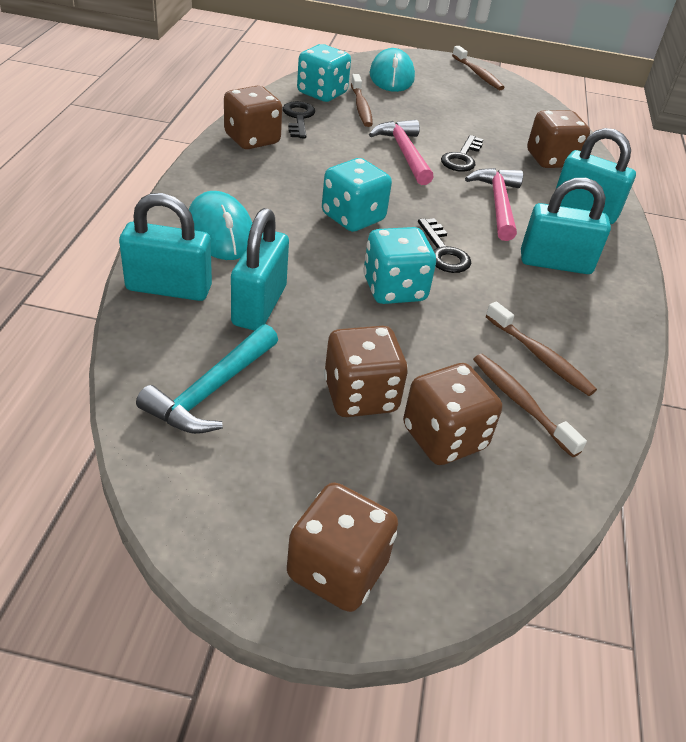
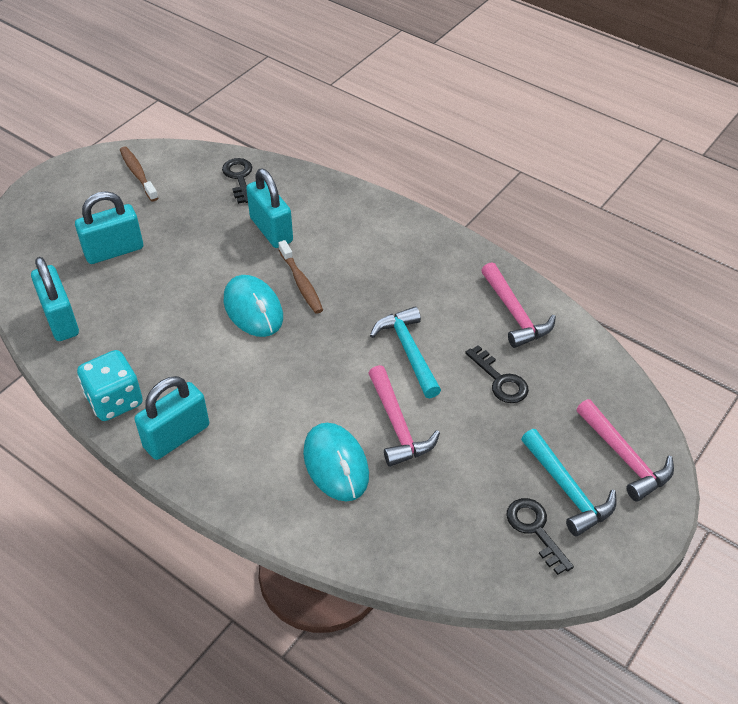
brown dice: [224,86,282,149] [287,482,398,612] [324,326,408,417] [403,363,502,465] [527,110,590,168] = 5 -> none = 0
brown toothbrush: [351,74,373,127] [452,46,505,90] [473,354,587,457] [486,302,597,396] = 4 -> [120,147,158,201] [278,240,323,314] = 2
pink hammer: [369,120,434,185] [465,168,523,241] = 2 -> [368,365,440,467] [481,262,556,348] [576,399,674,502] = 3
turquoise dice: [297,44,351,102] [322,158,392,232] [363,227,436,304] = 3 -> [77,350,143,421] = 1
turquoise hammer: [136,324,278,434] = 1 -> [370,306,441,398] [521,429,617,537] = 2

